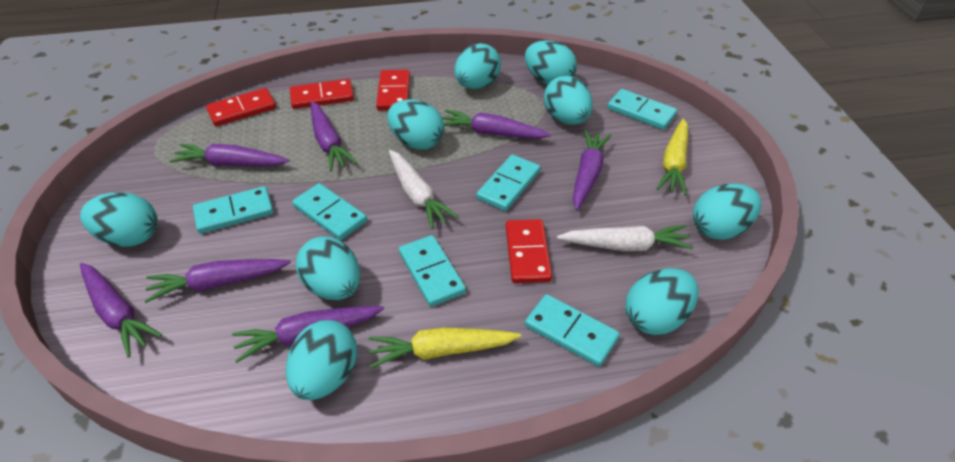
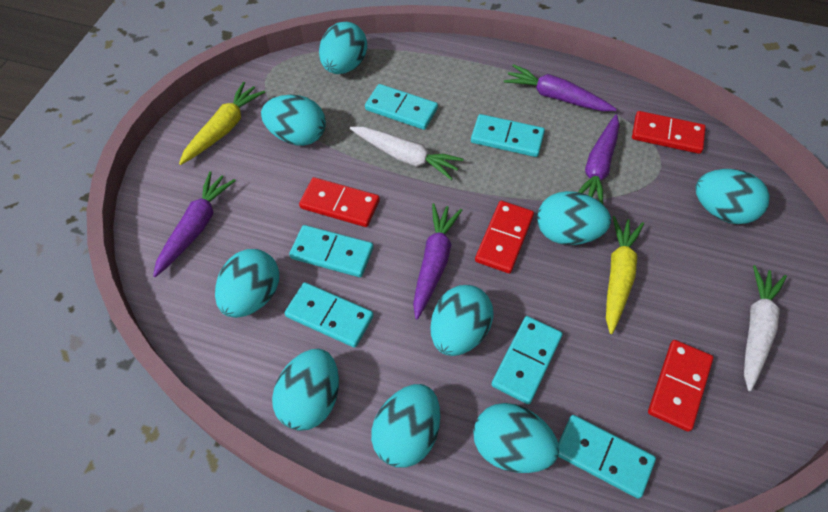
purple carrot: [80,263,162,357] [144,259,291,303] [169,143,289,166] [232,306,384,363] [311,101,357,171] [442,110,551,139] [573,130,612,210] = 7 -> [153,171,236,277] [413,203,462,319] [504,64,616,111] [578,115,619,204] = 4

